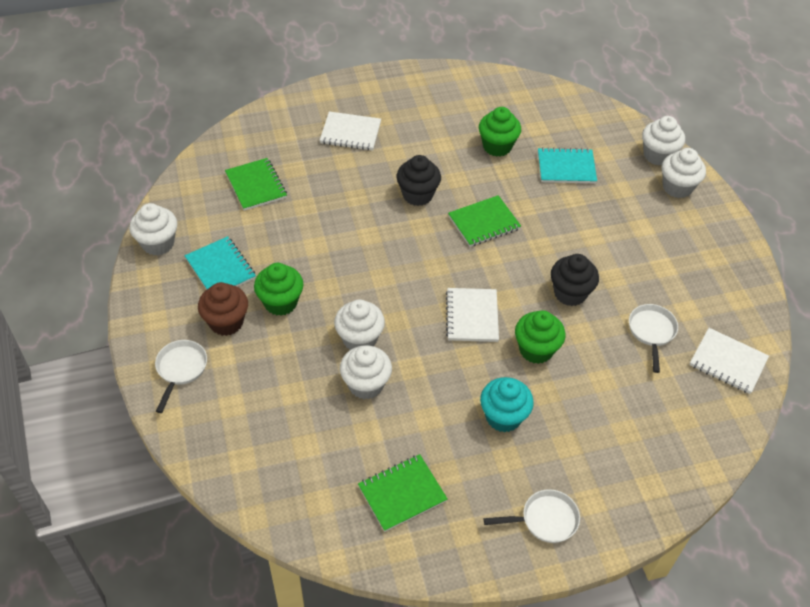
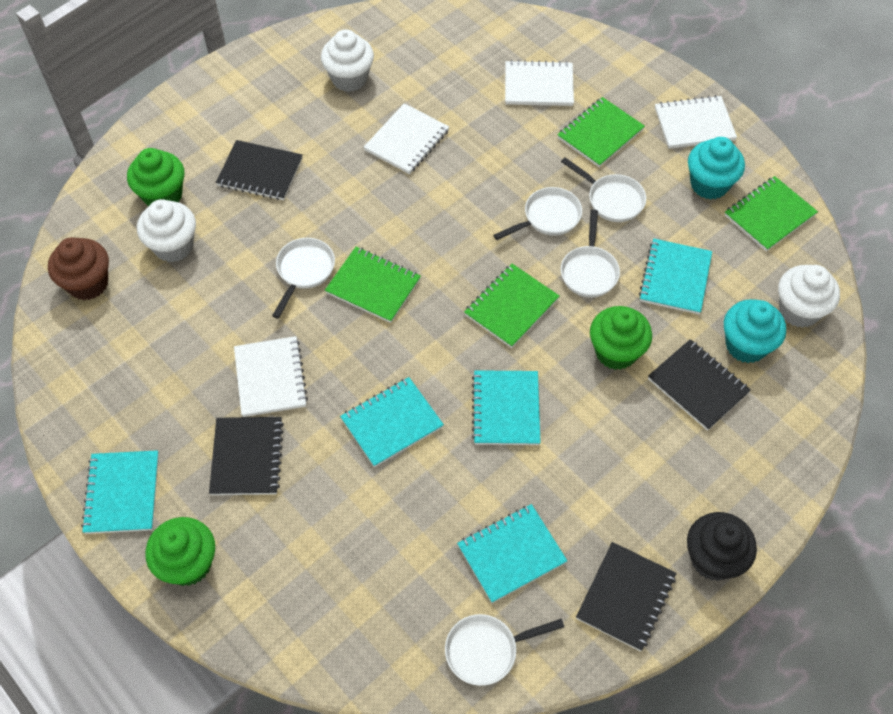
black cupcake: [396,155,441,206] [551,254,599,306] = 2 -> [687,512,757,581] = 1
black notebook: none = 0 -> [209,417,284,495] [216,140,303,200] [576,542,676,651] [648,339,751,431] = 4
green notebook: [225,158,287,211] [358,454,448,532] [448,195,521,247] = 3 -> [325,247,421,323] [464,264,560,348] [557,97,645,167] [725,176,818,251] = 4
turquoise cupcake: [480,377,534,432] = 1 -> [688,137,745,200] [724,299,786,363] = 2
turquoise notebook: [185,236,256,290] [538,147,597,183] = 2 -> [81,450,159,534] [340,377,444,467] [457,504,568,603] [472,370,541,445] [639,239,712,314] = 5
white cupcake: [129,203,177,256] [334,299,385,350] [340,345,392,400] [642,116,685,166] [662,148,706,198] = 5 -> [137,199,196,262] [321,29,374,92] [778,265,840,328] = 3
white notebook: [320,111,381,151] [446,288,499,342] [690,328,769,394] = 3 -> [234,336,308,417] [364,103,449,174] [505,60,574,106] [655,95,737,149] = 4
white pan: [155,340,207,413] [484,489,580,543] [629,304,678,373] = 3 -> [272,238,335,319] [445,614,564,686] [494,187,582,240] [561,157,646,222] [561,210,620,297] = 5

